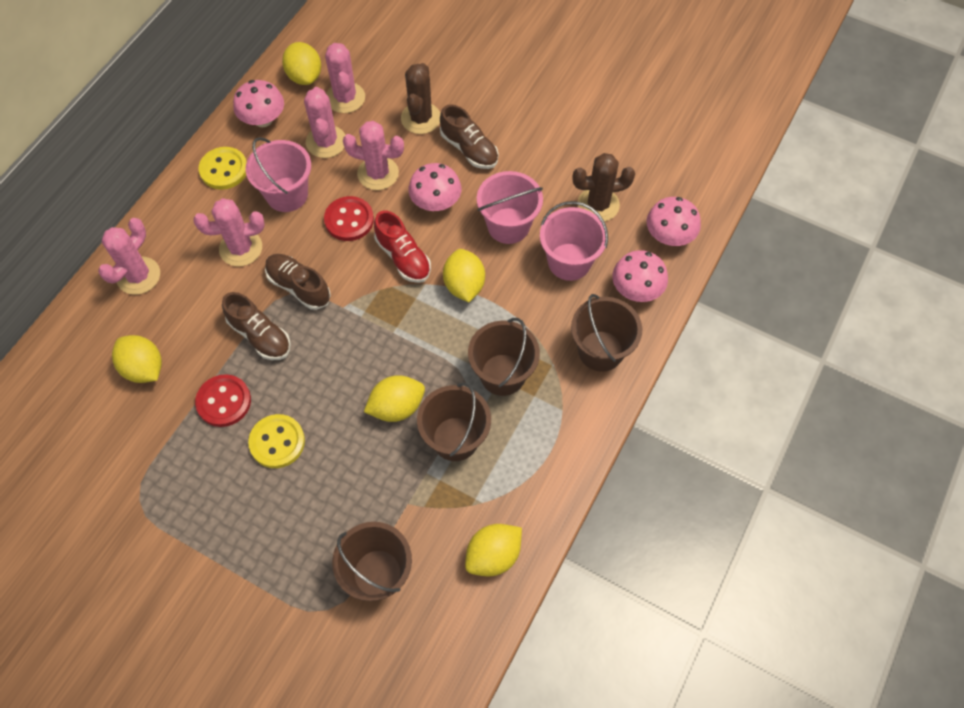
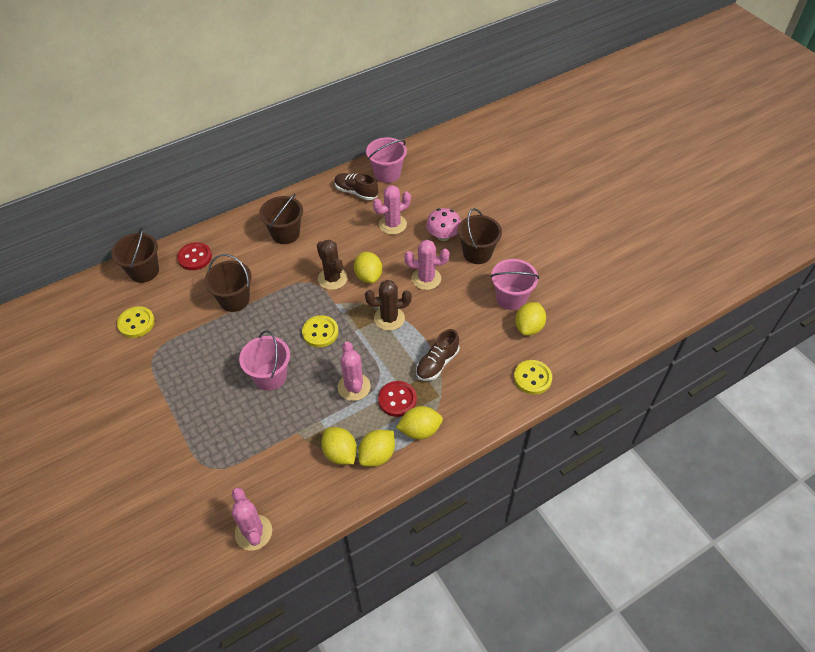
brown shoe: [222,292,291,360] [265,254,331,310] [440,104,499,169] = 3 -> [334,173,378,200] [416,329,459,381] = 2
pink cactus: [98,218,160,295] [193,198,265,267] [304,87,345,158] [325,43,365,113] [343,121,404,190] = 5 -> [232,488,272,551] [338,341,371,401] [373,185,411,235] [404,240,450,290] = 4
pink mushroom: [233,80,284,127] [408,163,461,211] [612,250,668,302] [646,197,701,246] = 4 -> [426,208,461,241] = 1
red shoe: [374,211,431,283] = 1 -> none = 0
yellow button: [199,147,247,190] [248,414,305,468] = 2 -> [117,306,155,338] [302,315,339,347] [514,360,552,395] = 3

